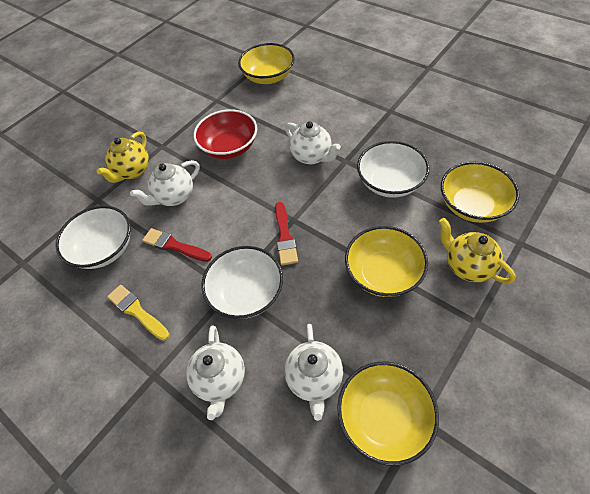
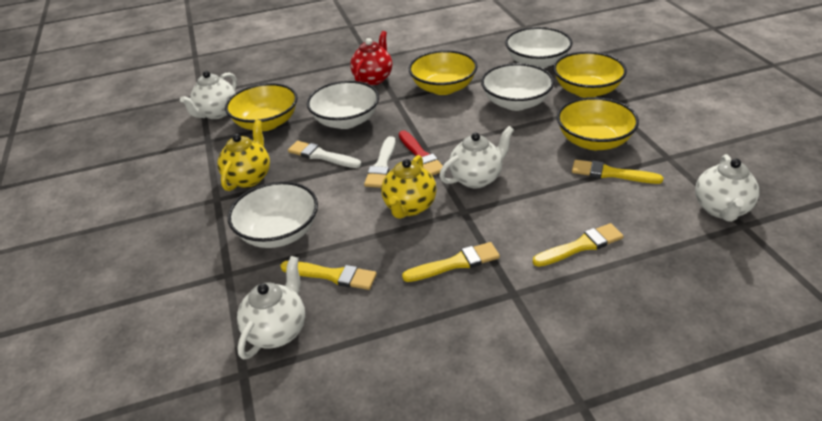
red bowl: [194,109,257,159] = 1 -> none = 0
red brush: [142,228,212,262] [275,202,298,265] = 2 -> [399,130,443,176] = 1
red teapot: none = 0 -> [350,31,392,85] = 1
white bowl: [55,206,131,269] [201,246,283,319] [357,141,429,198] = 3 -> [228,181,318,248] [307,81,379,129] [481,63,554,111] [505,27,573,69] = 4
white brush: none = 0 -> [288,141,361,168] [364,136,396,188] = 2
yellow brush: [107,285,170,341] = 1 -> [280,261,377,290] [402,242,500,282] [532,223,624,267] [572,160,663,184] = 4

